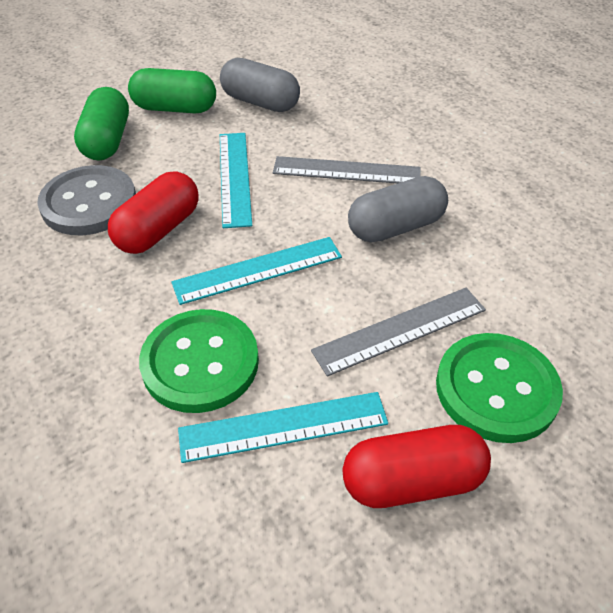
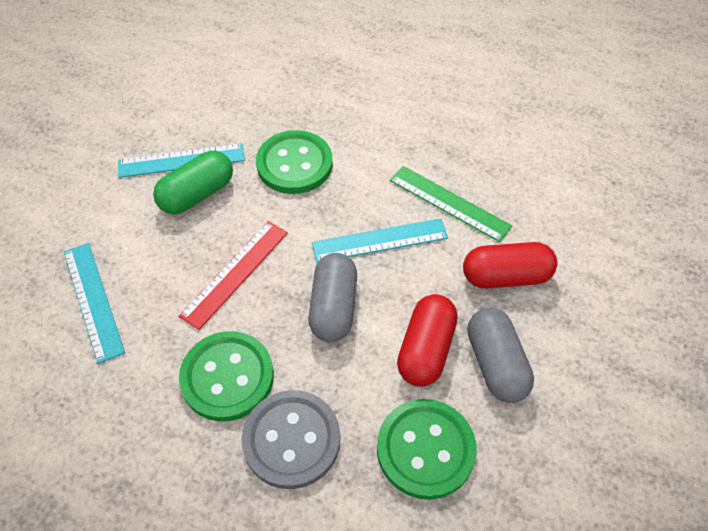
green button: [139,309,259,413] [436,333,563,443] = 2 -> [179,331,274,422] [256,130,333,194] [377,399,476,500] = 3
green capsule: [74,87,129,160] [128,68,216,113] = 2 -> [153,150,233,214] = 1
green ruler: none = 0 -> [390,166,512,242] = 1
grey ruler: [273,156,421,183] [311,288,486,377] = 2 -> none = 0
red ruler: none = 0 -> [179,221,288,330] = 1

